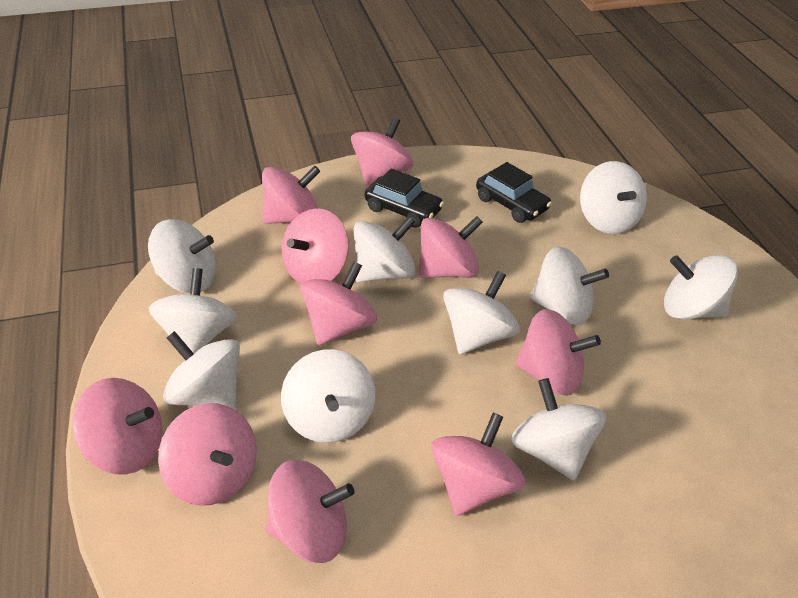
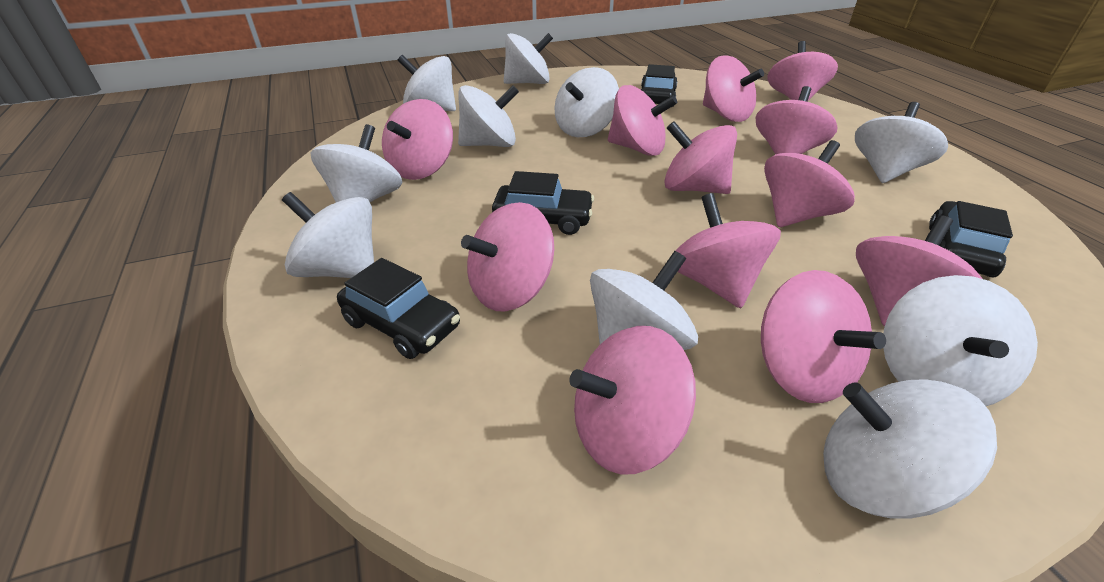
black car: [365,168,444,228] [476,162,552,223] = 2 -> [337,258,460,359] [492,171,594,235] [641,64,677,107] [929,201,1013,277] = 4
pink spinning top: [73,378,162,475] [158,403,257,506] [262,166,320,224] [266,460,354,563] [282,208,349,284] [300,262,377,345] [351,117,413,186] [419,216,483,278] [431,413,526,516] [515,309,601,396] = 10 -> [382,99,453,180] [461,202,554,311] [569,326,696,475] [608,85,677,156] [664,121,737,194] [676,193,781,308] [703,55,764,122] [755,86,838,155] [761,270,886,403] [764,140,855,227] [767,41,838,102] [856,216,983,327] = 12

